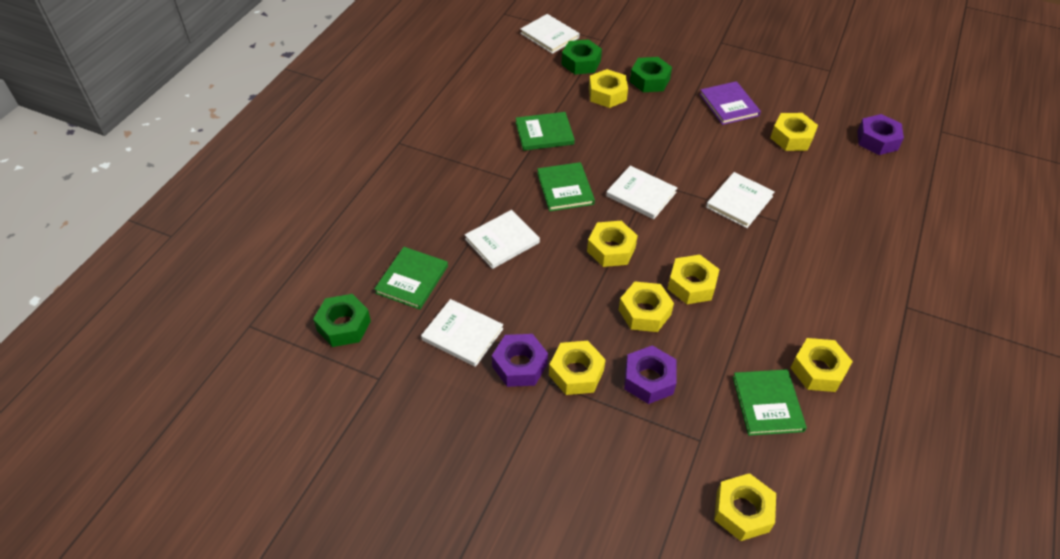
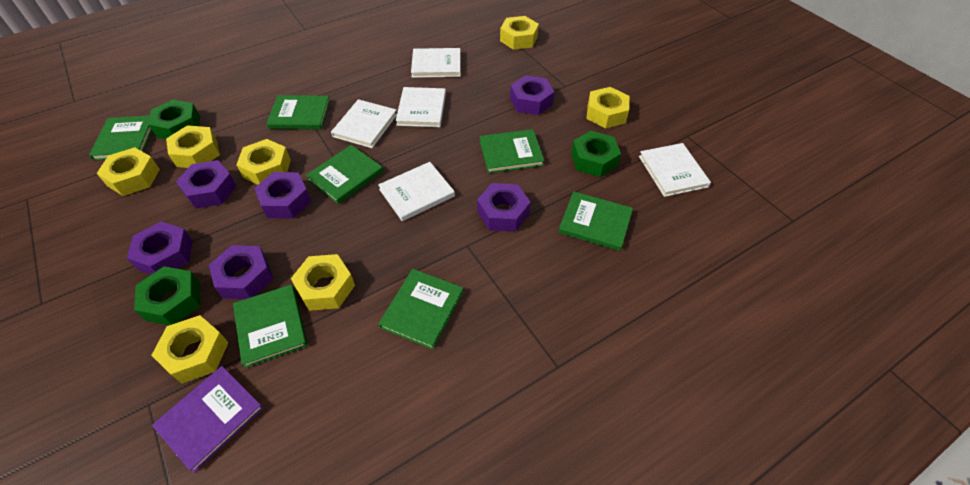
green book: [374,247,448,310] [516,112,575,151] [537,162,595,211] [733,369,807,436] = 4 -> [89,115,152,161] [233,284,308,368] [266,95,330,130] [306,145,383,204] [379,269,463,350] [480,129,544,173] [558,191,633,251] = 7
purple nut: [492,334,548,387] [624,345,677,404] [857,114,904,155] = 3 -> [127,222,193,275] [176,160,237,209] [209,245,273,299] [254,172,311,219] [477,183,531,232] [510,75,554,115] = 6
yellow nut: [549,341,606,395] [587,221,638,267] [589,69,628,108] [619,282,674,332] [668,255,720,304] [714,473,776,541] [770,113,818,151] [791,338,853,392] = 8 -> [97,147,160,196] [151,315,229,384] [166,125,220,168] [237,139,291,185] [291,254,355,311] [500,16,539,50] [586,87,629,129] = 7

